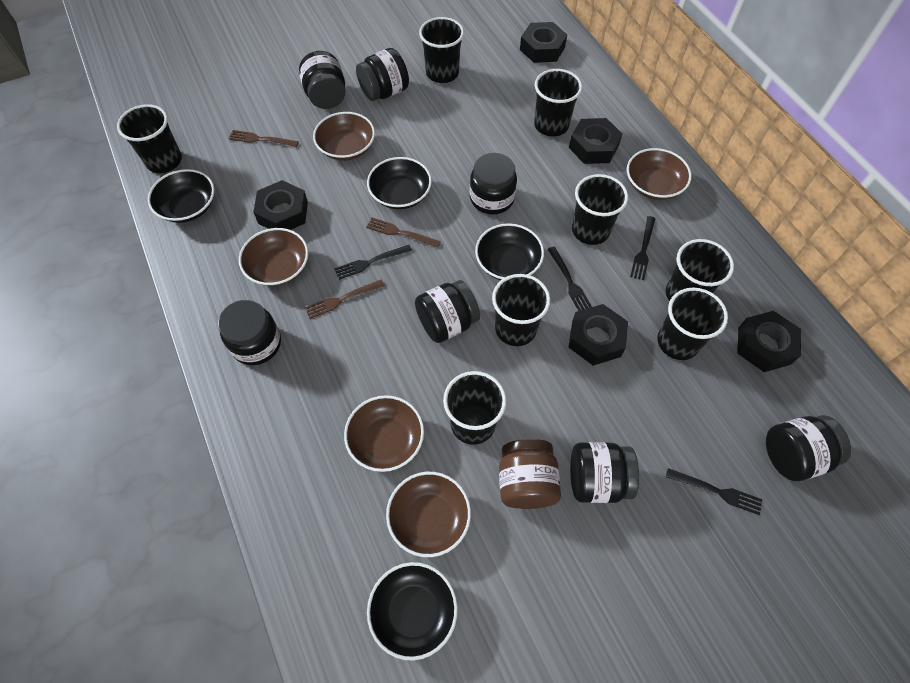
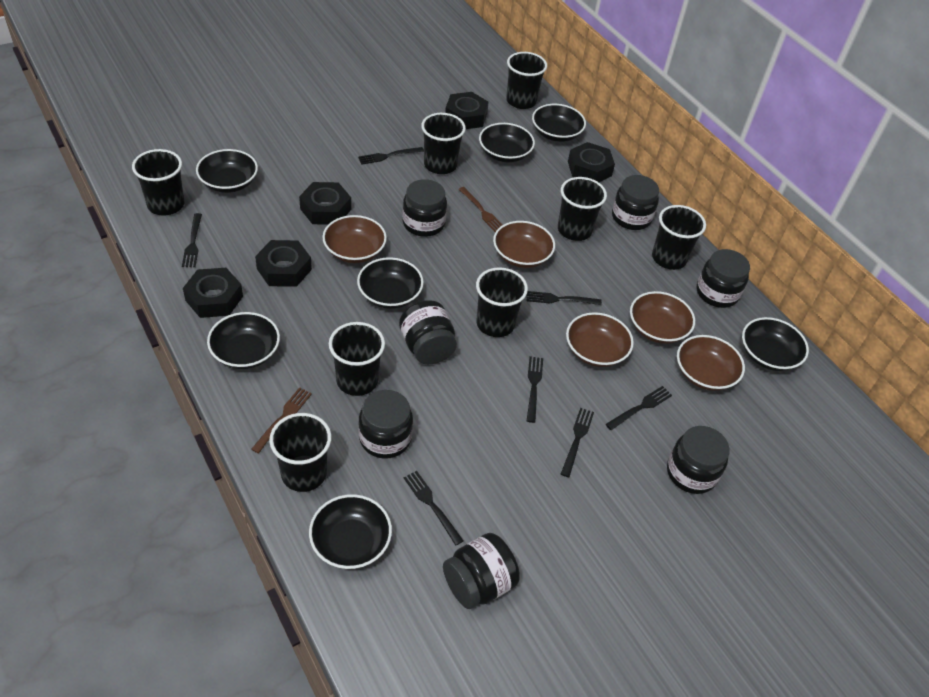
black bowl: [148,169,215,223] [367,157,432,209] [367,562,458,661] [475,223,544,280] = 4 -> [196,149,258,193] [207,312,280,369] [309,494,392,569] [357,257,424,309] [479,123,535,163] [532,104,586,142] [742,317,809,371] = 7
black fork: [335,245,412,280] [548,247,592,311] [630,216,656,280] [666,468,762,515] = 4 -> [182,213,202,267] [358,147,424,165] [404,471,464,546] [527,291,602,305] [527,356,543,423] [561,408,594,477] [606,386,672,430] = 7
brown fork: [229,130,299,147] [305,279,385,319] [366,218,441,248] = 3 -> [251,387,312,453] [458,187,502,232] = 2
brown jar: [499,439,561,509] = 1 -> none = 0

